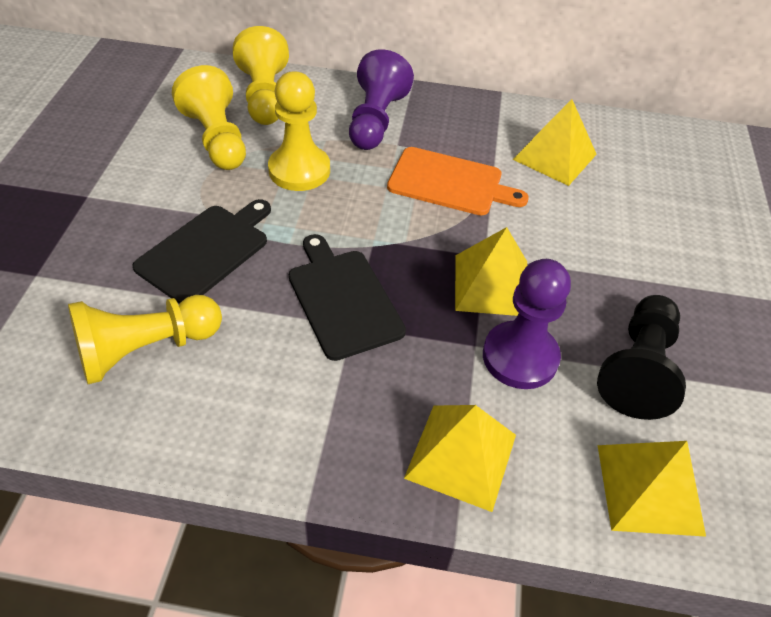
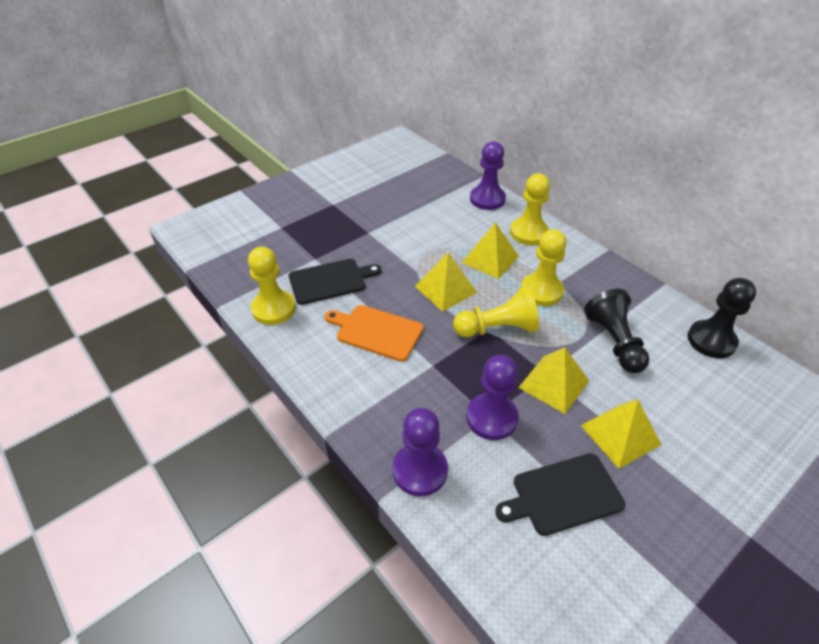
black pawn: [597,295,686,420] = 1 -> [584,289,649,373] [688,278,756,358] = 2
purple pawn: [349,49,414,150] [483,259,571,389] = 2 -> [393,408,448,496] [466,355,519,440] [470,141,506,210] = 3

